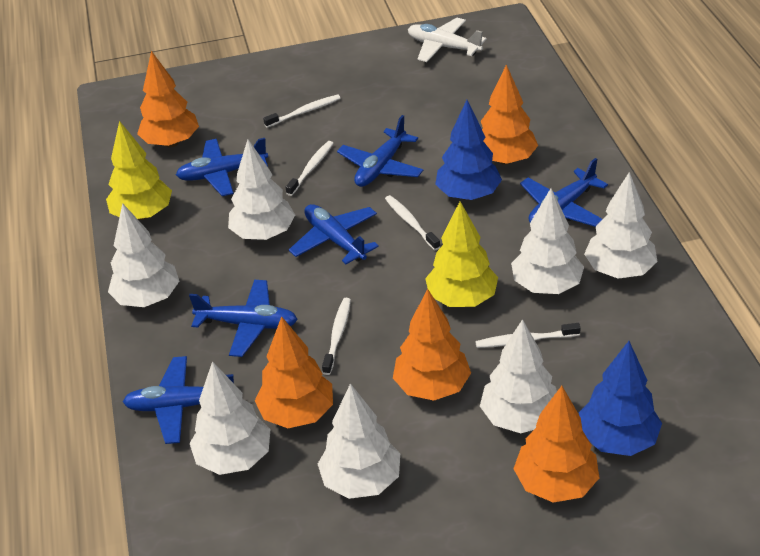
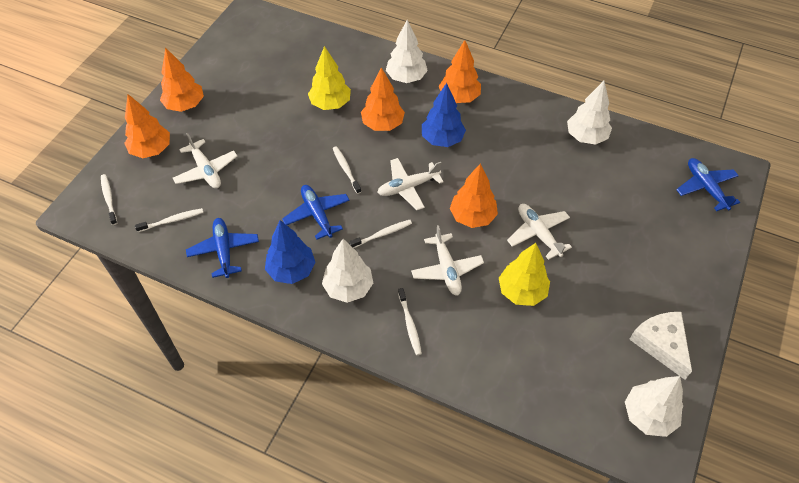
blue plane: [123,356,234,444] [176,138,268,196] [189,280,298,357] [289,204,379,264] [337,115,424,187] [520,158,608,227] = 6 -> [186,218,259,278] [282,185,350,240] [676,158,740,211] = 3
white cheese: none = 0 -> [629,312,692,380] = 1
white plane: [408,18,487,62] = 1 -> [173,133,237,188] [377,158,444,210] [411,225,484,296] [507,204,572,260] = 4
white tree: [108,203,179,307] [190,361,270,475] [228,139,295,240] [318,383,400,499] [480,319,557,433] [511,188,584,294] [584,172,657,279] = 7 -> [322,239,373,303] [386,20,428,83] [567,81,612,145] [625,376,683,437] = 4

